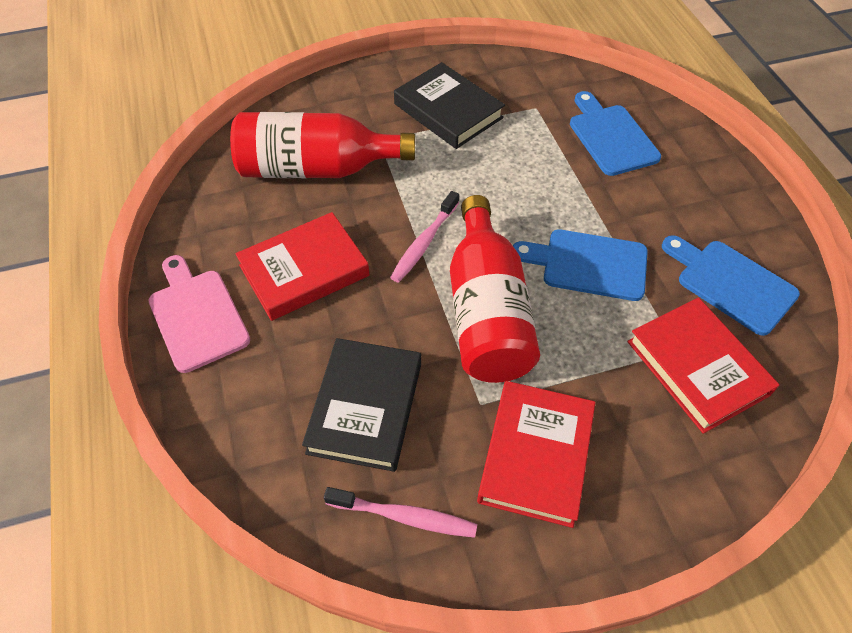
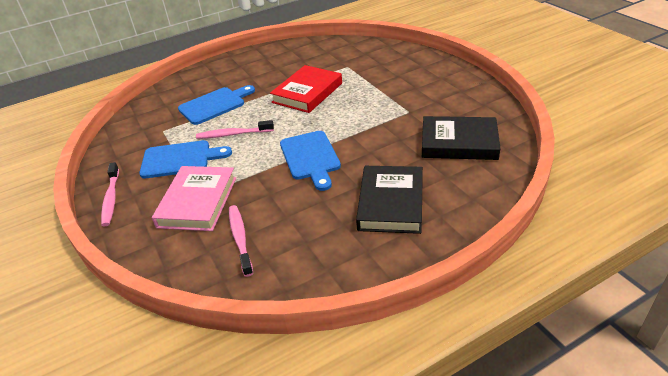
pink book: none = 0 -> [152,166,236,231] = 1
pink cutting board: [149,255,250,373] = 1 -> none = 0
pink toothbrush: [324,487,477,538] [390,191,459,283] = 2 -> [101,162,119,226] [196,120,274,139] [229,205,253,277] = 3
red book: [235,212,370,321] [477,381,595,528] [627,298,780,434] = 3 -> [270,65,342,113] = 1
red bottle: [230,112,415,178] [450,195,540,383] = 2 -> none = 0

